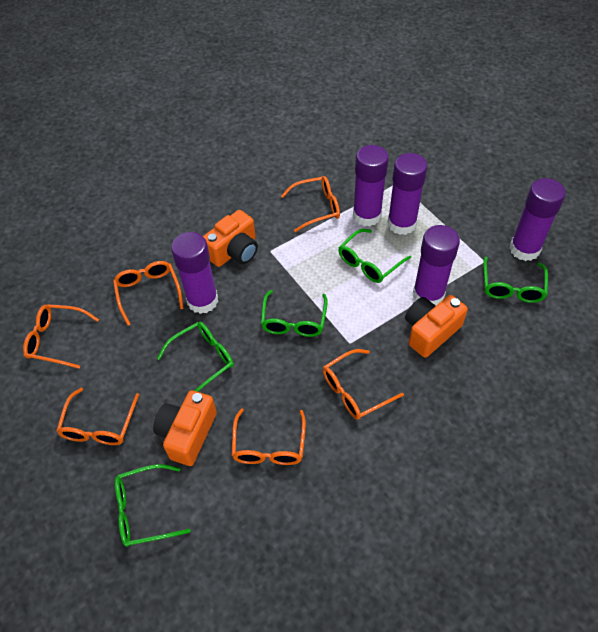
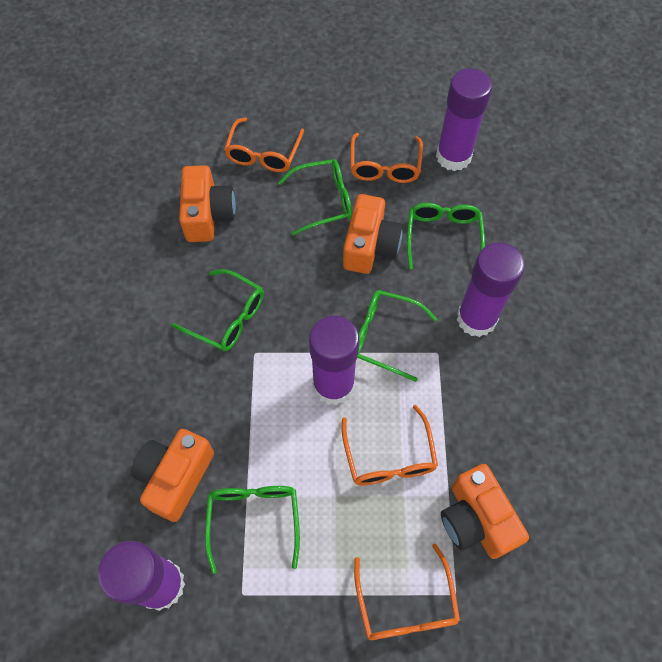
orange camera: [153,390,217,466] [203,210,258,267] [405,295,468,358] = 3 -> [131,429,214,522] [179,165,236,242] [343,194,403,274] [441,464,529,559] = 4
orange glasses: [23,304,99,369] [56,388,139,445] [113,261,184,326] [231,408,306,465] [281,176,340,232] [323,349,404,420] = 6 -> [224,118,304,172] [342,405,438,485] [350,133,423,183] [354,543,460,640] = 4
purple glue stick: [171,232,218,314] [353,145,389,226] [388,153,428,235] [413,225,460,305] [509,178,566,261] = 5 -> [98,541,185,611] [309,316,359,405] [436,68,492,171] [457,243,525,337] = 4

